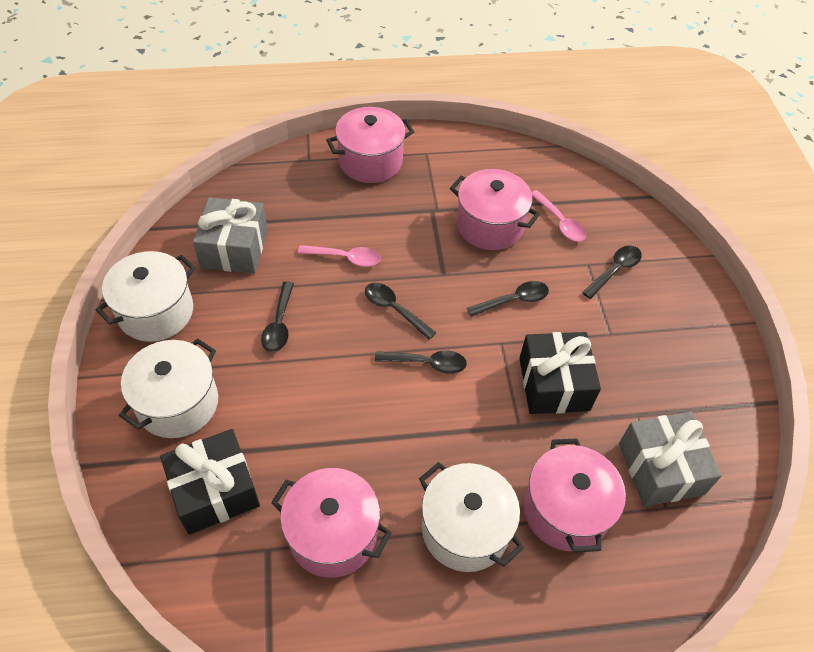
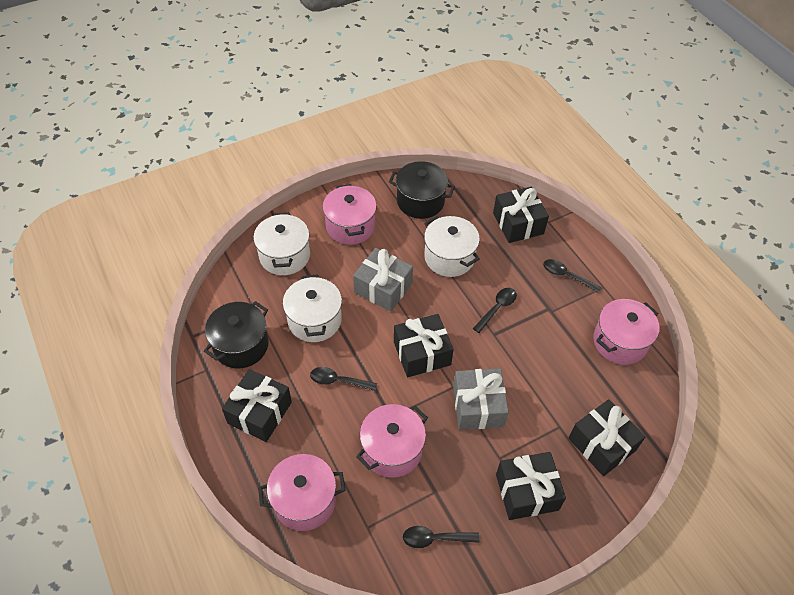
black gift: [160,429,260,535] [519,332,601,414] = 2 -> [222,369,292,442] [394,314,454,377] [493,187,549,243] [496,452,566,520] [568,399,645,476] = 5
black pot: none = 0 -> [204,301,269,368] [389,161,455,219] = 2
black spoon: [261,281,294,352] [365,283,436,340] [375,350,467,374] [467,281,549,317] [582,246,642,299] = 5 -> [310,367,377,391] [403,526,479,548] [473,288,517,333] [543,259,601,293] = 4
pink spoon: [298,245,381,267] [531,190,586,242] = 2 -> none = 0

